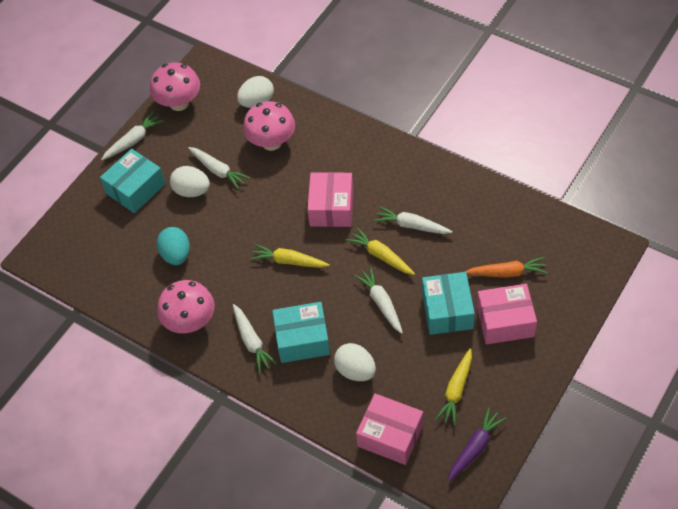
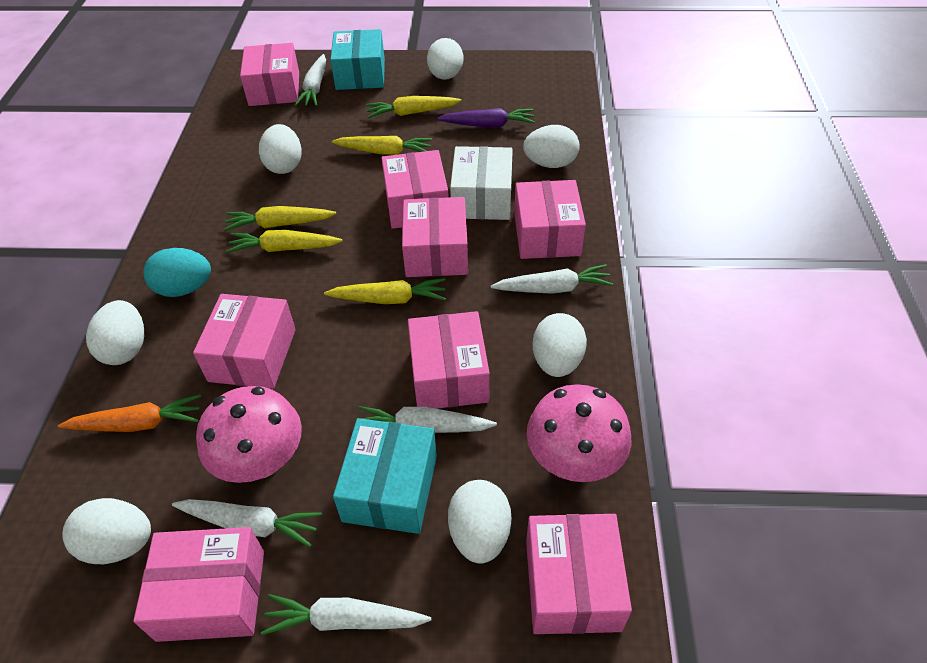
pink box: [307,172,354,227] [356,394,423,465] [477,284,537,344] = 3 -> [133,527,264,642] [193,294,296,389] [240,43,299,106] [381,150,449,229] [402,197,468,277] [408,311,490,409] [514,180,586,259] [526,514,632,634] = 8
pink mushroom: [150,63,200,111] [157,280,215,333] [243,101,295,151] = 3 -> [196,386,302,483] [527,384,631,482] = 2
turquoise box: [100,149,165,213] [272,302,330,363] [422,272,475,335] = 3 -> [330,29,385,90] [333,418,437,534] = 2
white box: none = 0 -> [450,146,513,220] = 1
white egg: [170,166,210,197] [237,76,274,108] [334,343,376,381] = 3 -> [62,498,151,564] [86,300,144,365] [259,124,302,174] [427,38,464,80] [448,480,511,564] [523,125,579,168] [532,313,587,377] = 7
yellow carrot: [250,244,330,268] [346,227,415,275] [435,348,472,426] = 3 -> [224,206,336,231] [226,230,343,253] [324,278,446,304] [332,136,432,155] [366,96,461,118] = 5

